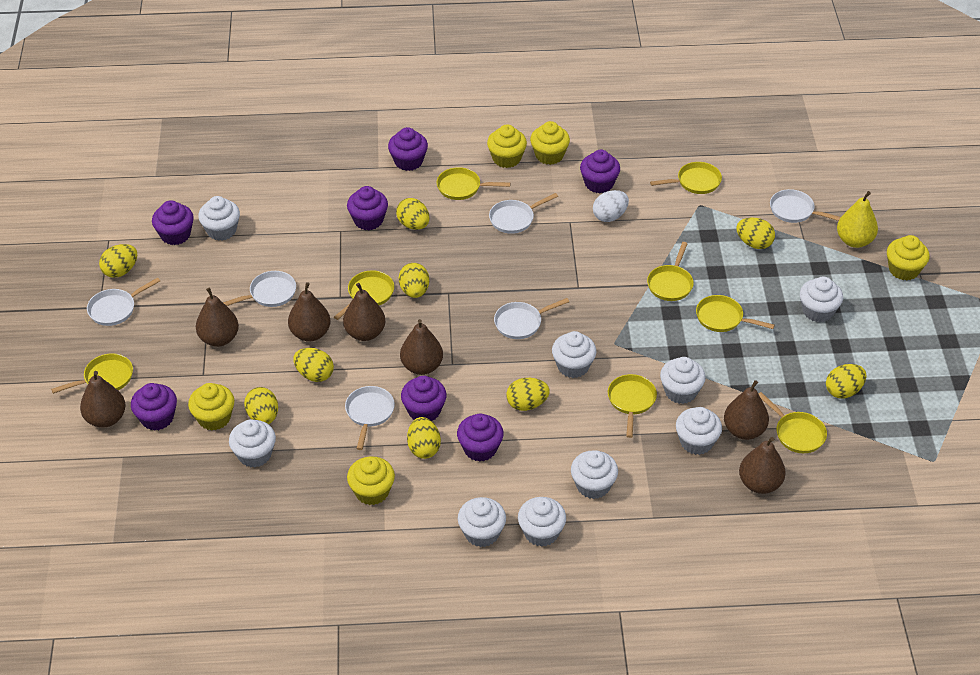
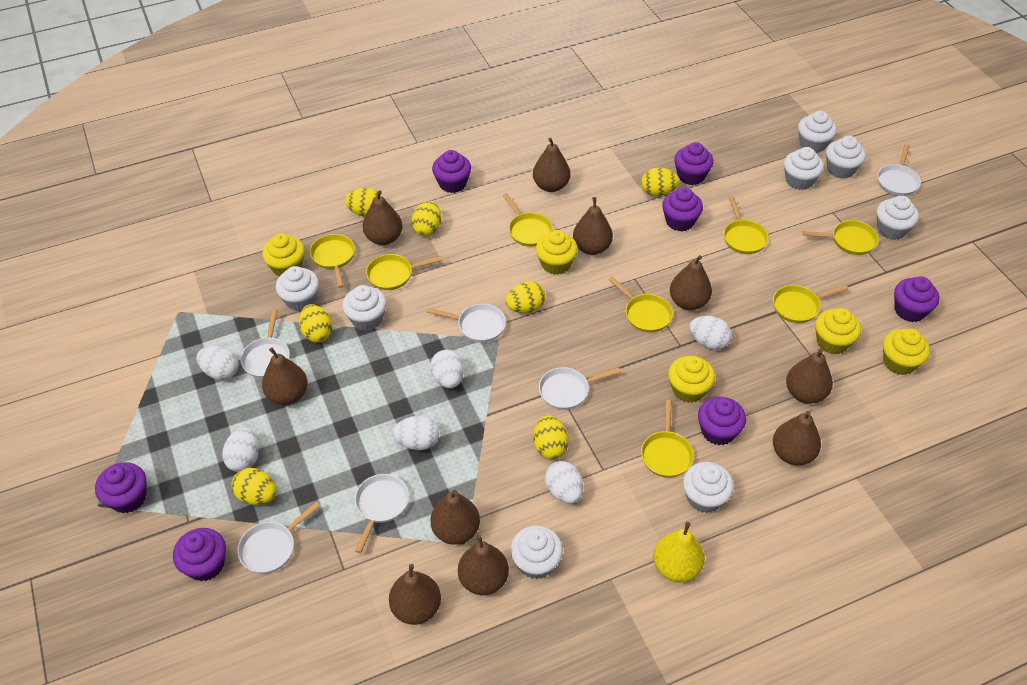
brown pear: [80,371,126,428] [196,288,239,347] [288,282,331,342] [343,283,385,341] [400,319,443,375] [724,380,769,440] [739,437,786,494] = 7 -> [262,348,308,405] [363,190,402,245] [389,564,441,625] [431,490,480,545] [458,535,509,595] [533,137,571,192] [573,197,613,255] [670,255,712,310] [773,411,821,465] [786,349,833,404] = 10
white cupcake: [198,196,240,241] [229,419,276,468] [458,497,506,547] [518,497,566,547] [552,331,596,378] [571,450,618,499] [660,357,706,404] [676,407,722,455] [800,277,843,322] = 9 -> [276,266,319,311] [342,285,386,331] [510,526,563,579] [683,462,734,513] [784,147,824,190] [798,111,837,153] [826,136,866,179] [877,196,919,240] = 8
white egg: [593,190,629,222] = 1 -> [197,346,239,380] [222,427,259,472] [393,416,439,450] [430,350,464,388] [545,461,583,504] [690,316,731,350] = 6
yellow egg: [99,244,137,278] [244,387,278,424] [293,348,334,382] [396,198,430,230] [399,263,429,298] [407,417,441,459] [506,378,550,411] [736,217,775,249] [826,364,866,399] = 9 -> [231,468,276,505] [299,304,332,343] [345,188,381,216] [411,201,441,237] [505,281,545,313] [534,415,568,459] [641,168,680,196] = 7

